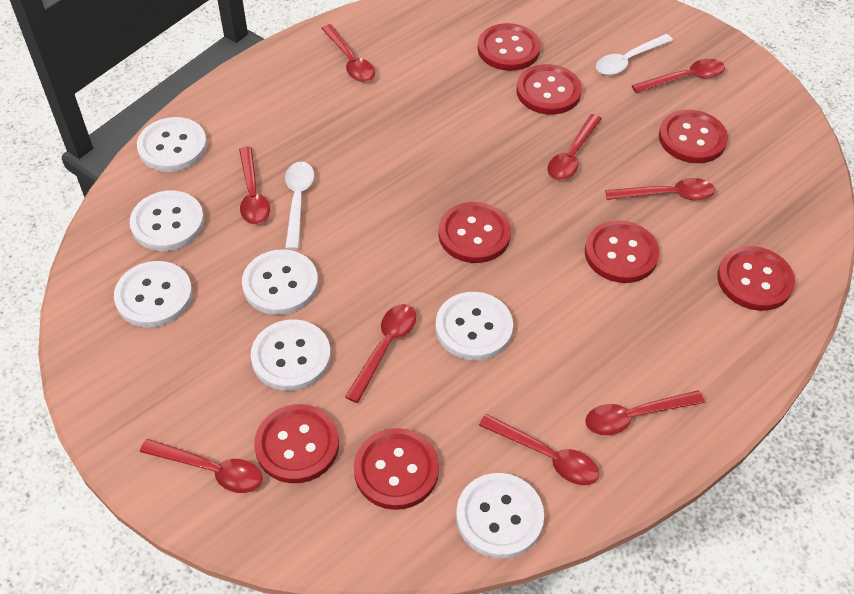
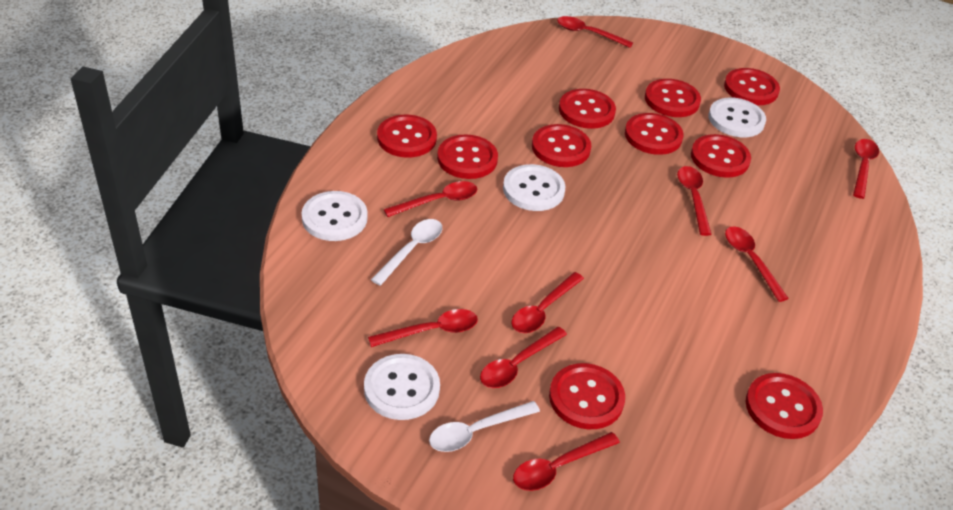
red button: [254,404,339,483] [354,428,439,510] [439,202,511,263] [478,23,541,71] [516,64,582,115] [585,220,660,283] [659,110,728,163] [717,246,795,311] = 8 -> [377,115,437,158] [437,134,498,179] [532,124,591,167] [549,363,625,429] [559,89,616,129] [625,113,683,155] [645,79,701,117] [691,134,751,178] [724,68,780,105] [745,373,823,439] = 10
white button: [114,261,193,328] [130,191,204,251] [137,117,207,172] [242,250,318,315] [251,319,331,391] [436,292,513,361] [456,473,544,559] = 7 -> [302,191,368,241] [364,354,440,420] [503,164,566,211] [708,98,766,137] = 4

